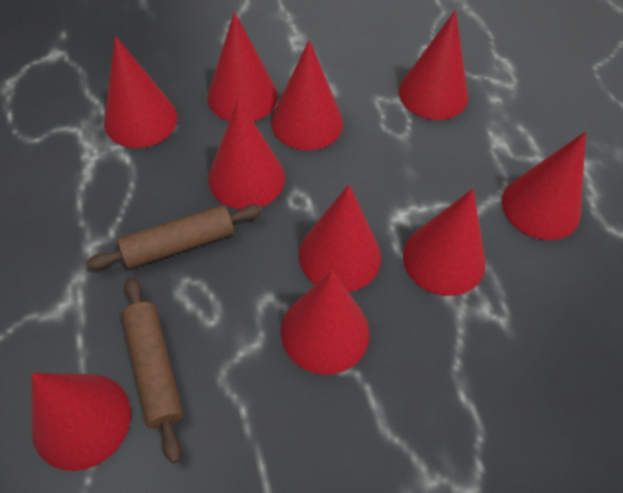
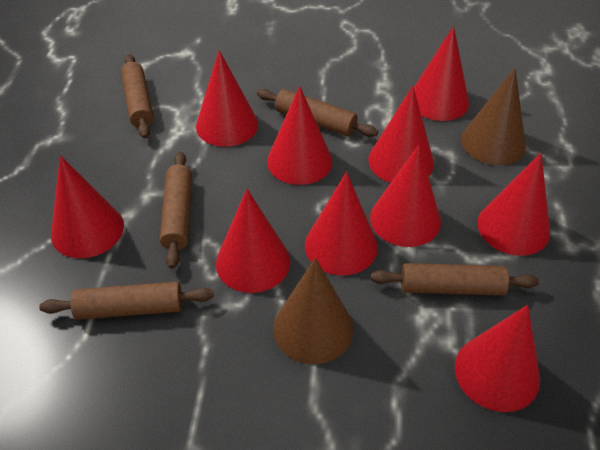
brown cone: none = 0 -> [273,258,353,364] [461,68,526,165] = 2
brown rolling pin: [86,204,263,270] [121,277,183,463] = 2 -> [39,282,214,320] [121,54,154,138] [160,151,192,269] [257,89,378,137] [370,263,539,295] = 5

